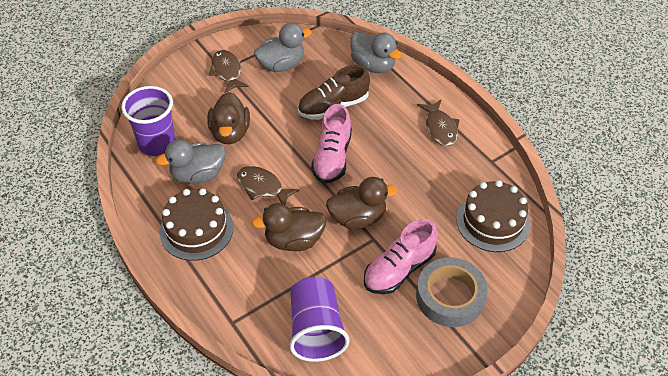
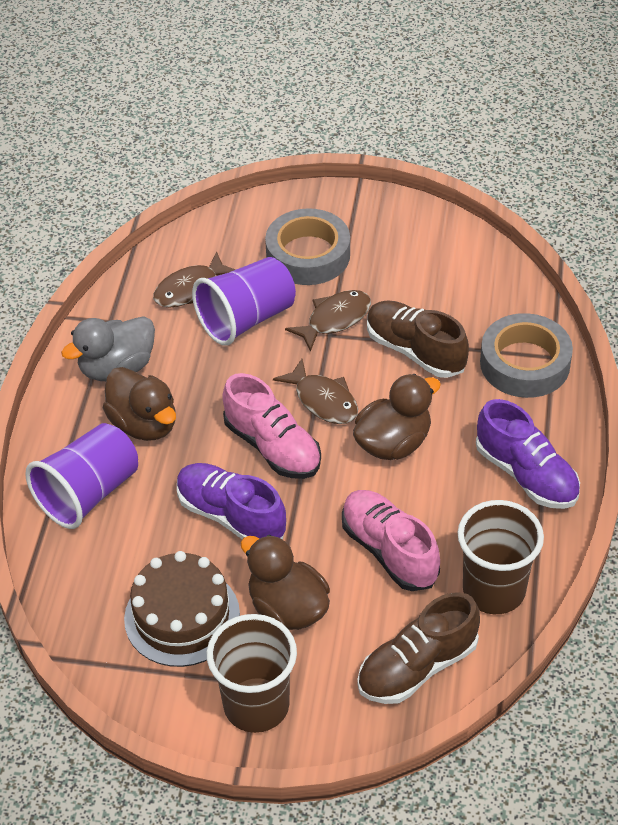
brown cake: [159,188,234,261] [456,180,530,252] = 2 -> [124,551,240,667] = 1
brown cup: none = 0 -> [207,614,297,733] [458,500,544,614] = 2
brown shoe: [298,65,370,120] = 1 -> [357,592,480,704] [367,300,469,378] = 2
grey duck: [155,139,226,184] [254,23,312,72] [350,31,402,73] = 3 -> [61,316,155,381] = 1
grey tape: [416,257,488,327] = 1 -> [265,208,350,285] [480,313,573,398] = 2
purple shoe: none = 0 -> [177,463,286,540] [476,399,580,509] = 2

